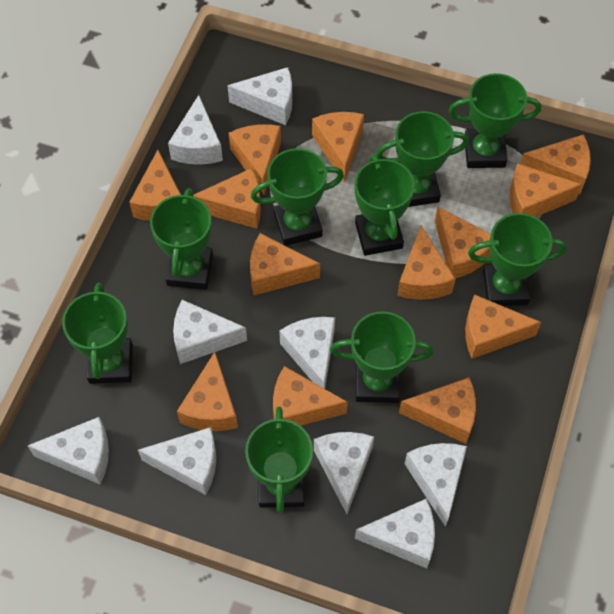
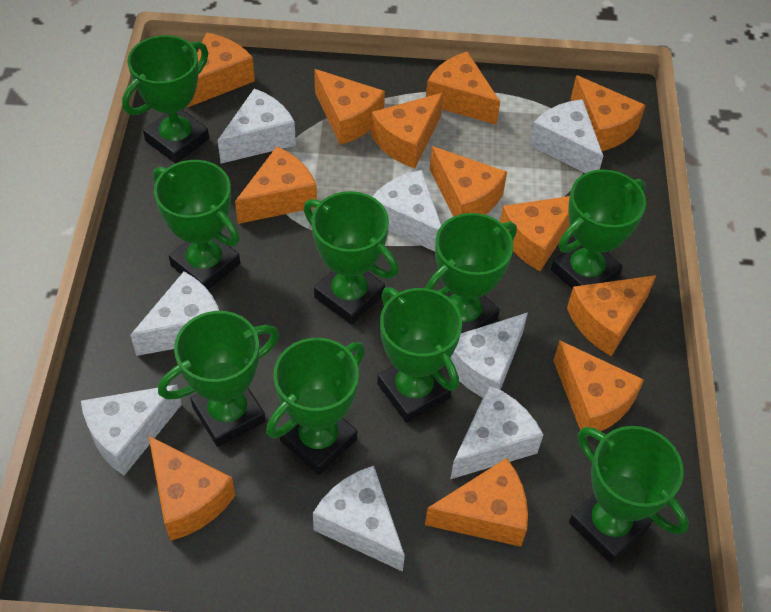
orange cheese: [129,150,181,221] [177,352,238,431] [193,168,261,229] [229,124,281,195] [250,233,320,295] [273,366,348,426] [312,112,364,182] [397,225,456,300] [399,377,476,444] [435,206,491,278] [465,294,541,359] [510,164,582,217] [520,134,591,194] = 13 -> [149,436,236,541] [187,32,255,108] [235,147,317,224] [314,69,385,145] [371,93,443,168] [425,458,528,547] [426,52,500,125] [430,146,507,217] [500,196,570,271] [553,341,644,431] [567,275,656,356] [571,75,646,151] = 12
white cheese: [28,417,109,484] [138,427,216,495] [168,95,223,165] [173,300,247,364] [227,67,292,125] [279,317,335,389] [314,432,374,514] [355,498,435,568] [404,443,467,527] = 9 -> [81,384,182,476] [130,272,219,356] [218,88,296,163] [313,466,405,572] [372,170,442,252] [450,385,543,479] [451,313,528,398] [529,99,603,173] = 8

